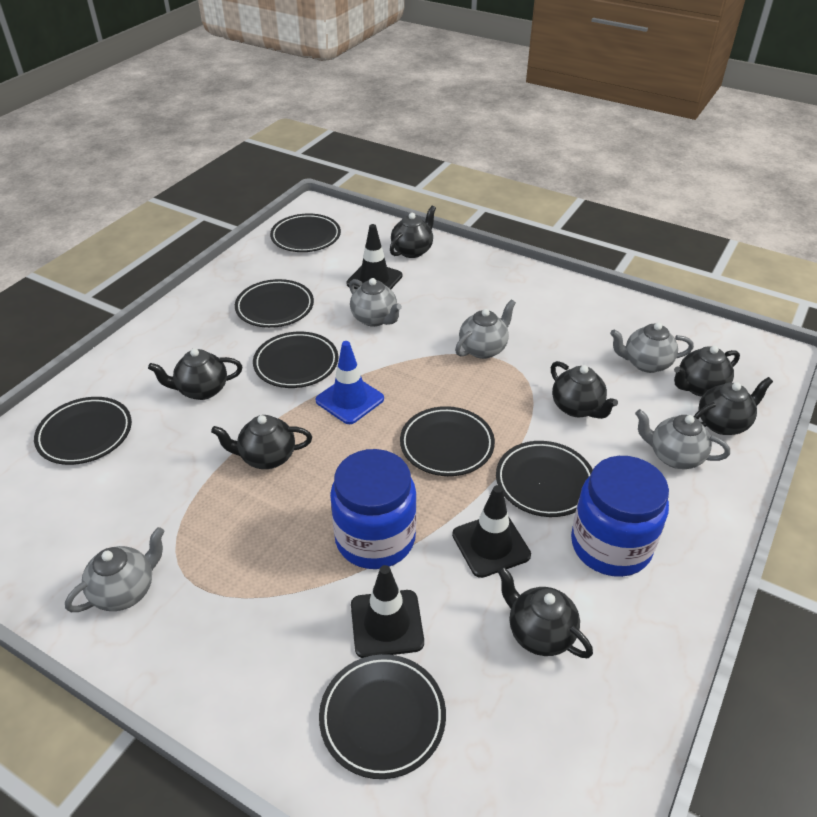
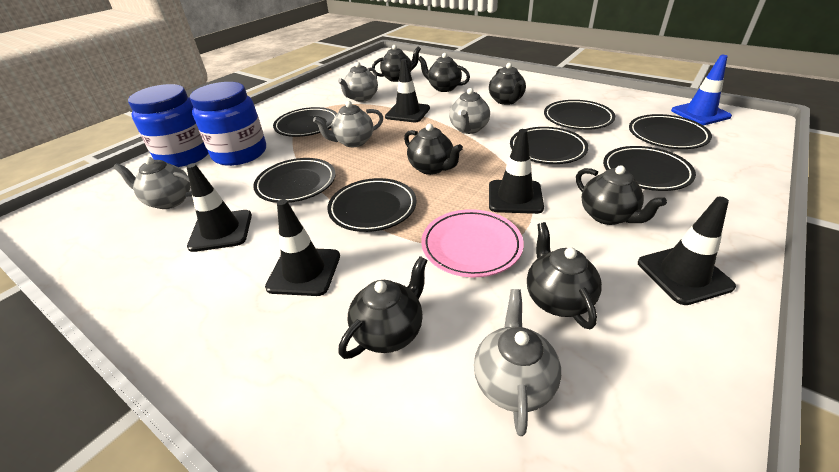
black traffic cone: [346,224,402,289] [351,565,424,658] [452,485,531,578] = 3 -> [186,163,252,252] [265,199,340,296] [385,59,430,122] [489,129,544,214] [638,197,736,305] = 5
pink plate: none = 0 -> [421,209,523,277] = 1

